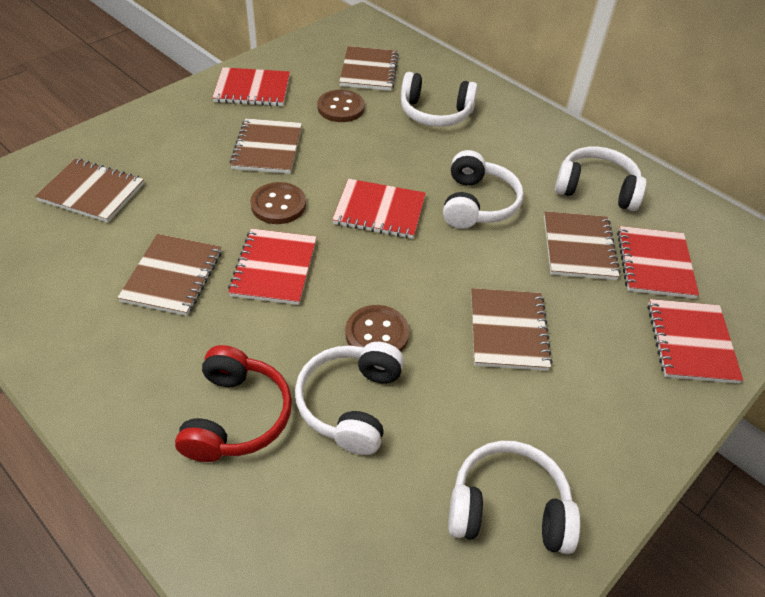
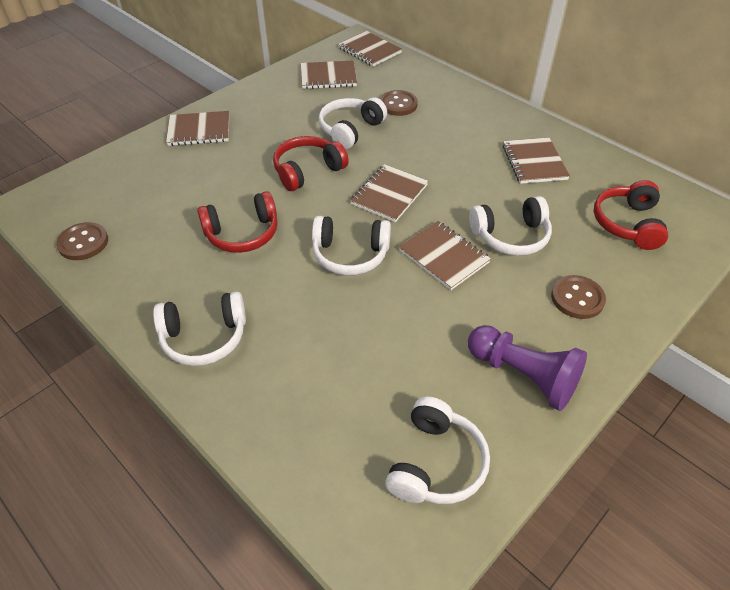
purple pawn: none = 0 -> [468,325,587,411] = 1
red headphones: [175,345,292,462] = 1 -> [197,191,277,253] [273,136,349,191] [593,180,668,250] = 3
red notebook: [212,67,290,106] [228,229,317,305] [332,179,426,239] [617,226,699,299] [647,299,743,384] = 5 -> none = 0

